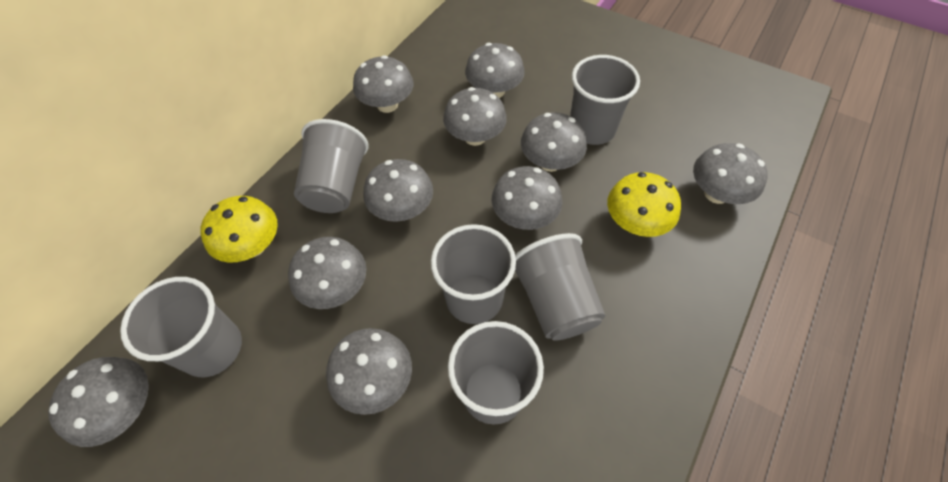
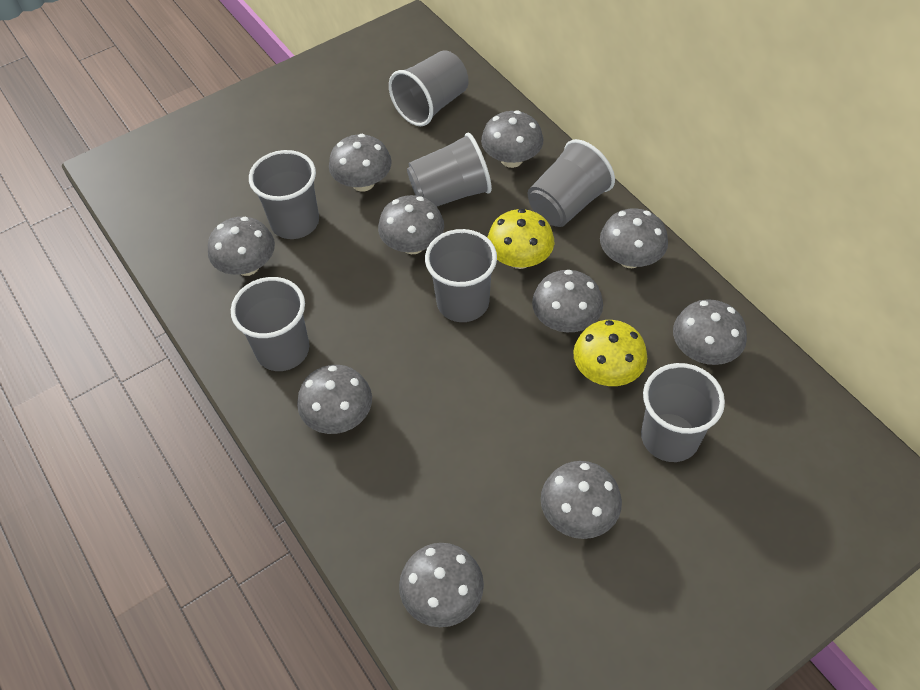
grey cup: [120,277,242,377] [294,119,369,213] [431,224,516,324] [448,321,544,425] [515,233,605,341] [570,55,640,145] = 6 -> [231,277,309,371] [249,150,319,239] [389,50,469,126] [407,133,492,207] [425,229,497,322] [528,139,615,227] [641,363,725,462] = 7

